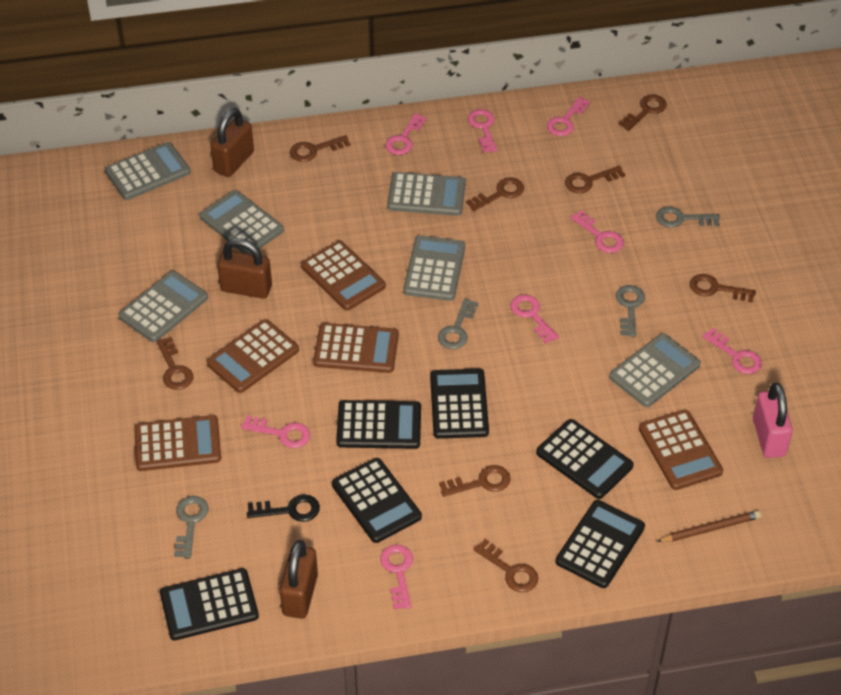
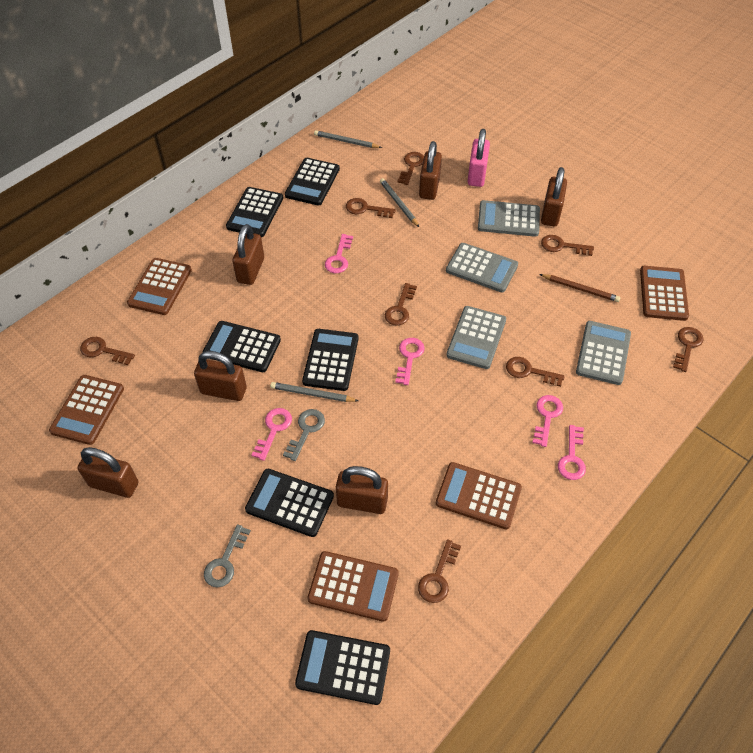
black key: [247,494,320,522] = 1 -> none = 0
brown padlock: [210,108,254,177] [217,238,272,299] [280,540,318,619] = 3 -> [78,447,138,498] [194,351,247,401] [232,224,264,285] [336,466,388,514] [419,141,442,200] [541,167,567,226] = 6
grey calculator: [105,142,191,200] [118,271,208,342] [200,190,284,254] [387,172,466,216] [403,235,465,301] [609,333,701,407] = 6 -> [446,243,518,292] [446,306,506,369] [478,200,540,237] [576,321,631,385] = 4
grey key: [174,496,209,558] [438,298,479,349] [616,285,645,337] [656,206,720,228] = 4 -> [204,524,251,587] [283,409,325,461] = 2
grey pencil: none = 0 -> [270,382,358,402] [314,130,382,148] [380,178,419,227] = 3
pink key: [241,415,310,448] [380,545,413,609] [385,113,427,155] [468,109,497,153] [510,295,559,344] [547,97,590,136] [570,210,624,253] [702,328,762,374] = 8 -> [252,408,292,461] [325,234,353,273] [395,338,425,385] [532,395,563,447] [558,425,586,480] = 5

